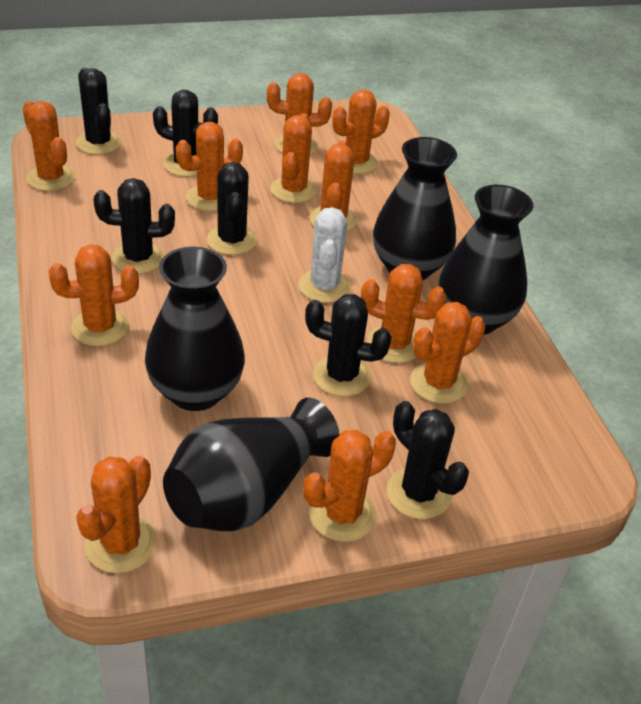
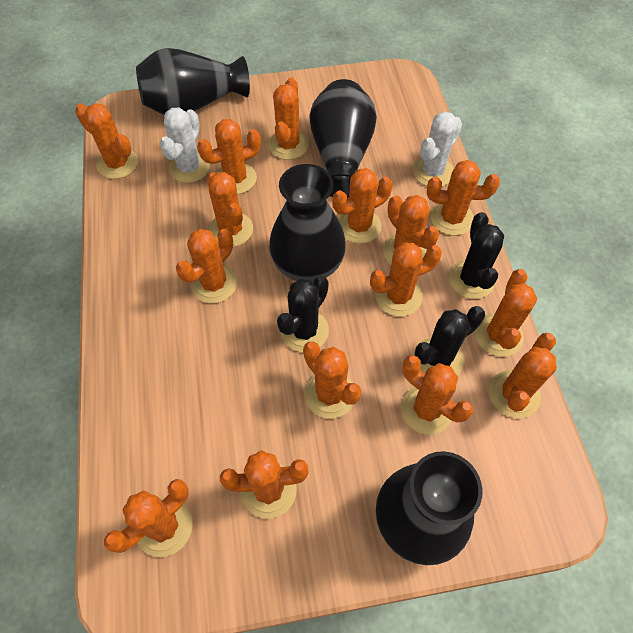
black cactus: [76,68,122,155] [93,178,175,274] [153,90,218,177] [207,162,257,255] [305,294,392,396] [387,401,469,519] = 6 -> [277,276,329,352] [414,306,485,376] [449,212,504,299] = 3
orange cactus: [22,101,76,191] [49,244,139,346] [76,456,157,573] [176,122,243,211] [267,73,332,155] [271,113,317,203] [303,430,396,542] [309,141,358,232] [333,90,390,174] [361,264,447,363] [410,302,485,404] = 11 -> [75,103,138,179] [104,479,193,557] [176,229,237,303] [197,119,261,194] [207,172,253,247] [220,450,308,519] [268,78,309,160] [303,342,361,419] [332,168,393,244] [370,243,442,317] [383,195,440,264] [401,355,473,435] [427,160,500,235] [475,269,537,357] [489,333,557,419] = 15
white cactus: [299,207,351,303] = 1 -> [160,107,210,183] [413,111,462,186] = 2

